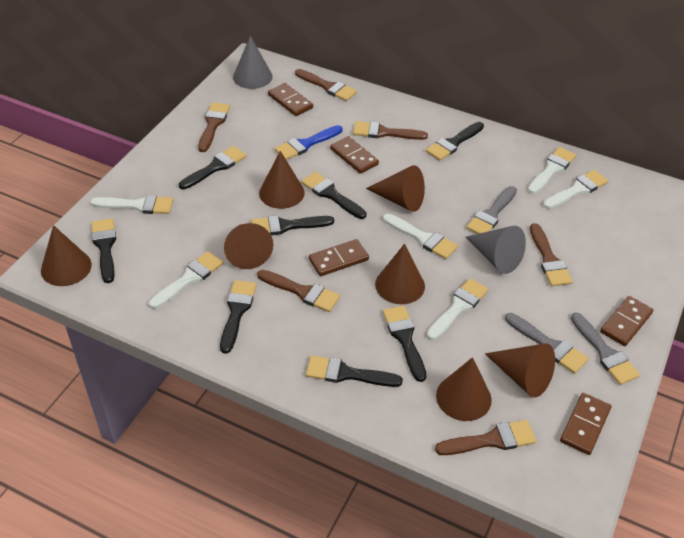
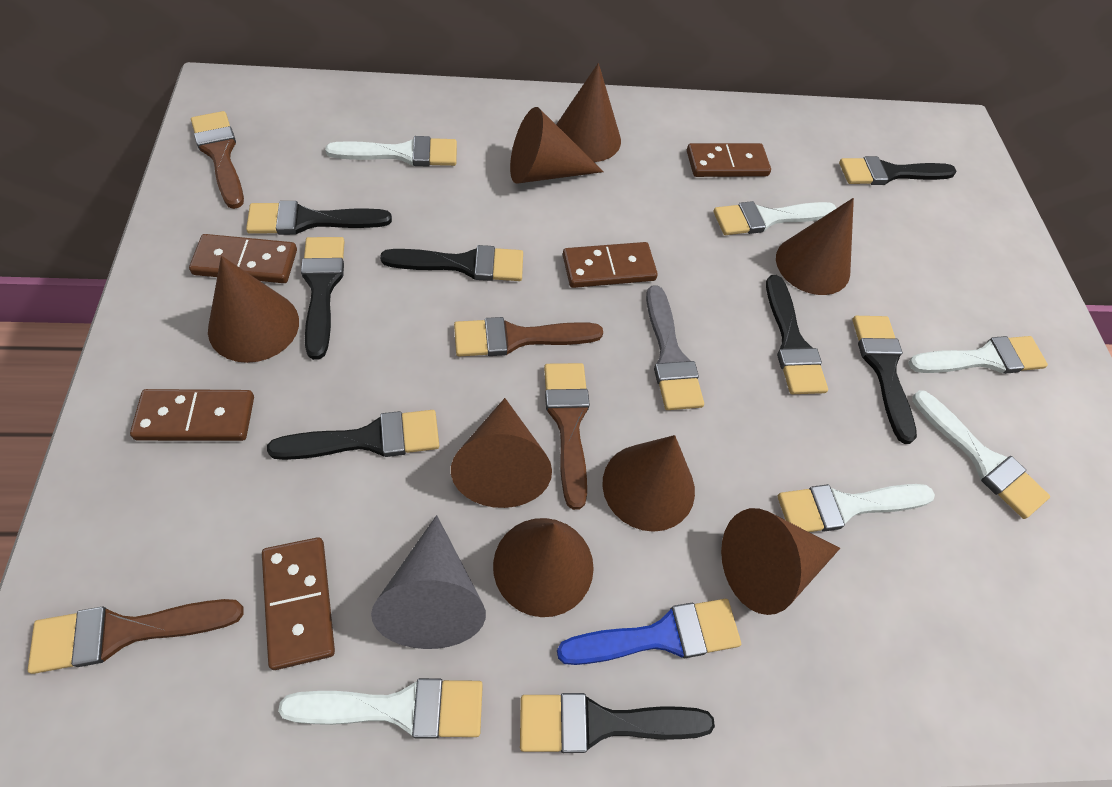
brown brush: [198,103,230,152] [257,270,340,312] [295,69,357,101] [353,121,428,140] [435,420,536,455] [530,223,573,286] = 6 -> [28,599,244,674] [191,111,244,209] [454,317,603,356] [544,363,590,510] = 4
brown cone: [41,225,92,286] [224,223,273,269] [259,151,304,209] [366,165,425,212] [375,243,425,304] [436,357,492,421] [485,344,555,398] = 7 -> [208,256,299,363] [451,398,552,508] [493,518,594,617] [510,107,604,184] [556,63,621,162] [602,435,695,532] [721,508,840,615] [776,198,854,295] = 8
grey brush: [466,186,517,234] [505,313,589,374] [571,312,640,385] = 3 -> [646,285,704,410] = 1
grey cone: [233,36,273,89] [465,226,526,274] = 2 -> [371,515,486,649] = 1

